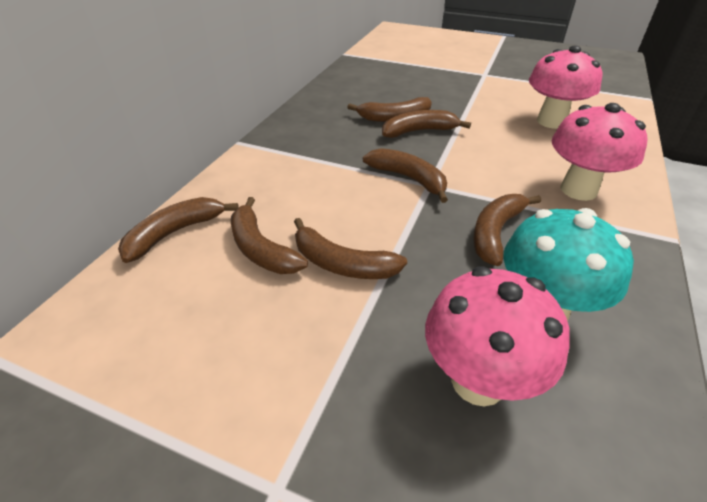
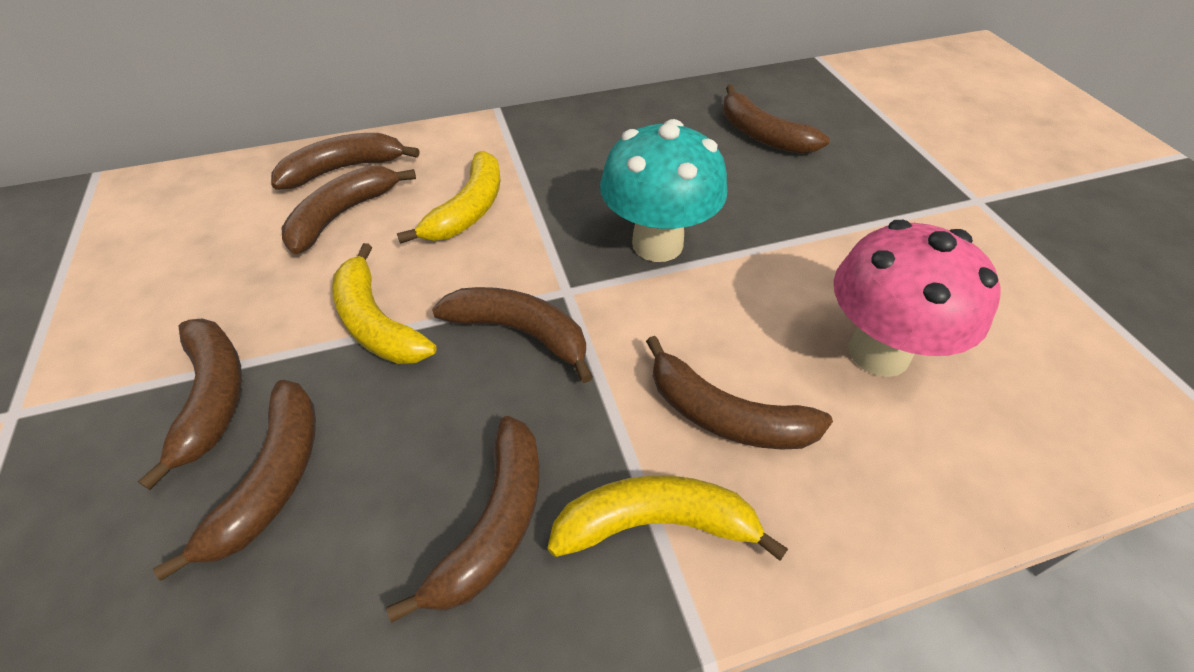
brown banana: [118,197,239,263] [231,197,308,274] [294,218,407,279] [347,97,432,122] [363,148,448,203] [382,110,471,138] [473,194,541,266] = 7 -> [138,318,242,490] [153,380,316,581] [271,133,420,190] [282,166,416,255] [386,416,539,623] [432,287,593,383] [646,336,833,449] [723,85,830,154] = 8
pink mushroom: [425,267,570,406] [529,45,603,129] [552,103,648,201] = 3 -> [833,220,1001,377] = 1
yellow banana: none = 0 -> [332,243,437,364] [397,151,500,244] [547,475,788,561] = 3

